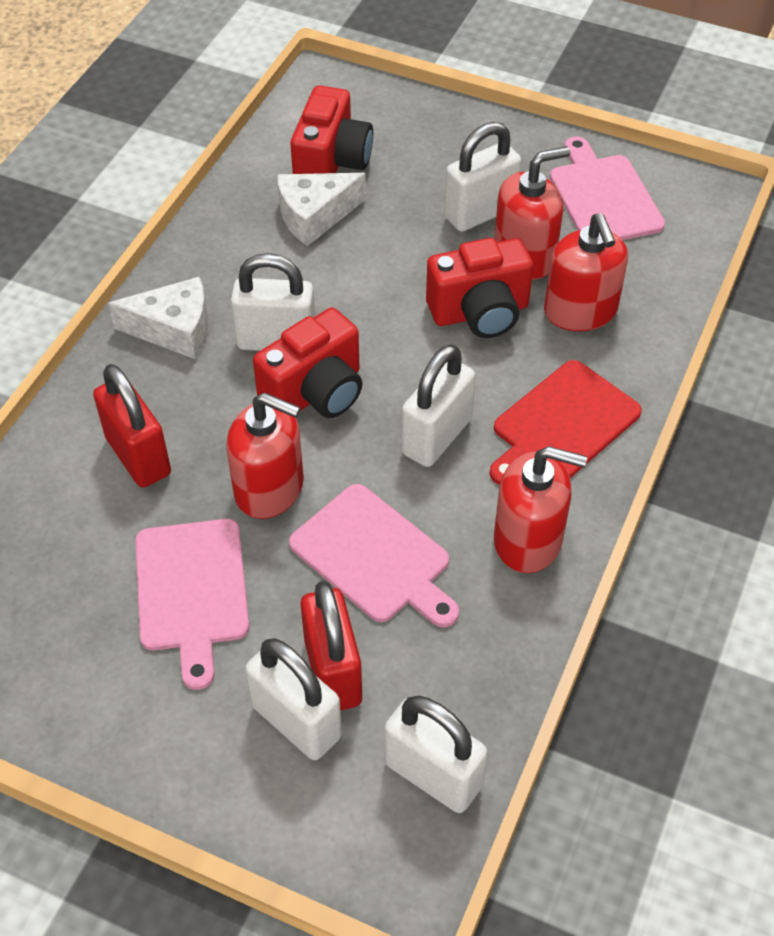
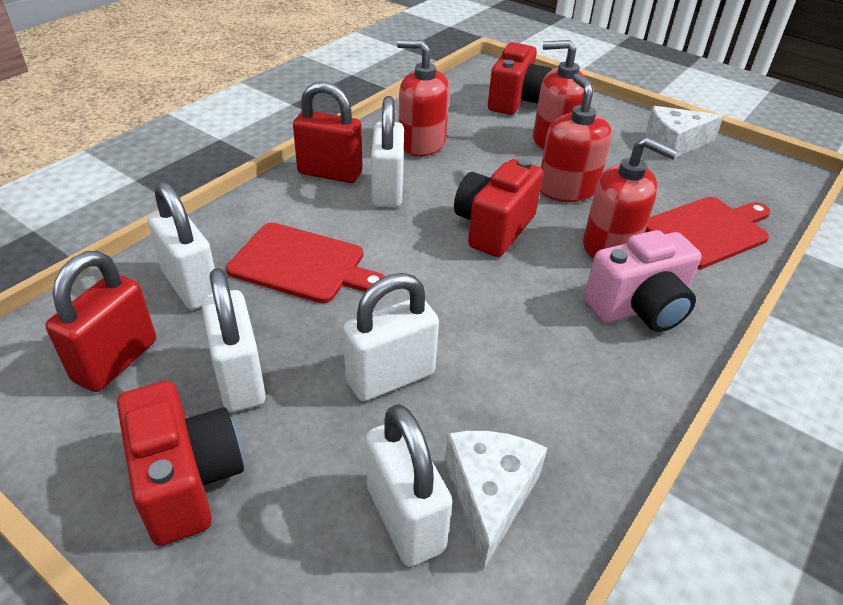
pink camera: none = 0 -> [584,230,702,332] = 1
pink cutting board: [135,519,249,690] [289,484,459,627] [550,137,665,240] = 3 -> none = 0
red cutting board: [490,360,642,485] = 1 -> [226,223,386,303] [645,197,770,269] = 2

